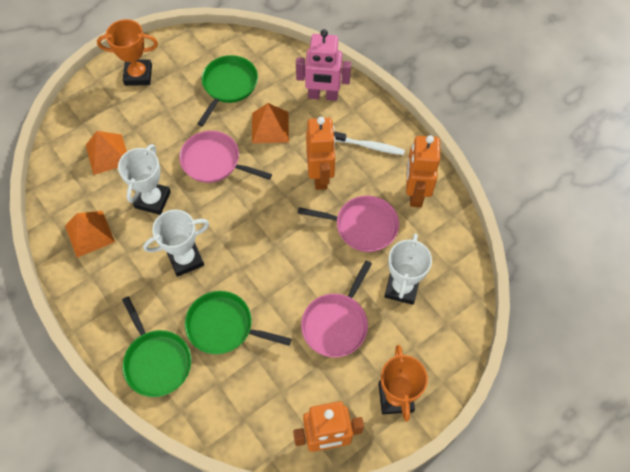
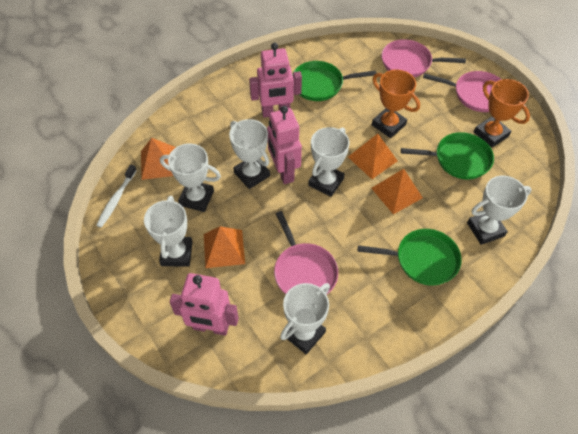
orange pyramid: [65,211,115,258] [86,131,127,175] [252,103,289,143] = 3 -> [141,138,176,180] [204,226,245,268] [348,134,397,179] [371,169,423,214] = 4
orange robot: [293,401,364,452] [306,117,336,190] [406,135,440,207] = 3 -> none = 0
pink robot: [296,29,351,101] = 1 -> [170,273,239,336] [249,43,302,117] [267,106,302,184] = 3
white trophy: [118,144,171,215] [143,210,209,277] [384,233,432,305] = 3 -> [144,196,193,267] [160,144,221,212] [229,119,270,189] [280,283,330,354] [308,127,350,197] [467,176,532,245] = 6

